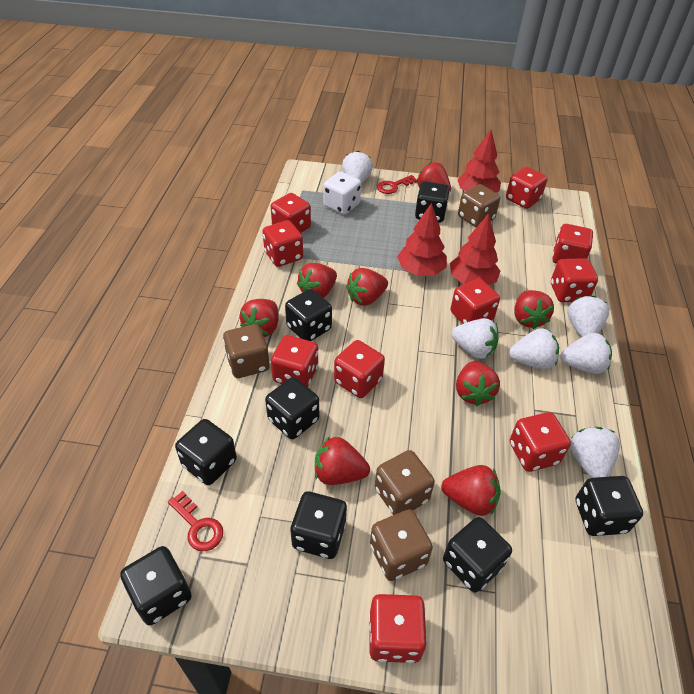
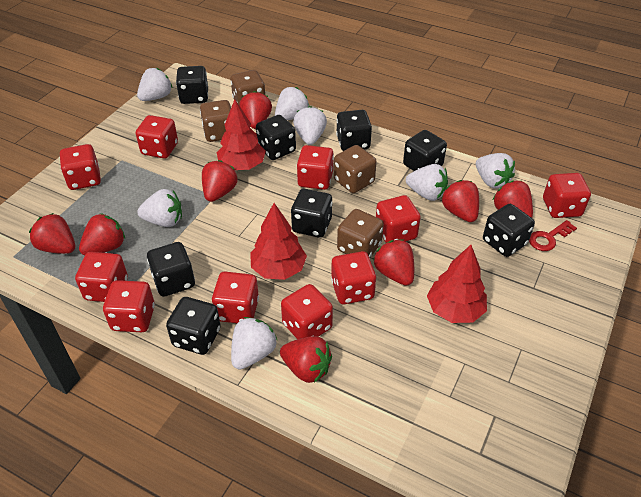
red key: [168,491,223,551] [377,175,417,194] = 2 -> [529,220,577,251] = 1
white dice: [323,172,361,215] = 1 -> none = 0
white strawberry: [342,151,373,183] [451,318,499,359] [509,328,559,369] [560,333,612,374] [568,295,609,337] [570,427,620,478] = 6 -> [137,68,173,101] [137,189,182,227] [231,317,277,370] [275,87,309,120] [293,106,327,145] [406,164,448,201] [476,153,515,188] = 7

